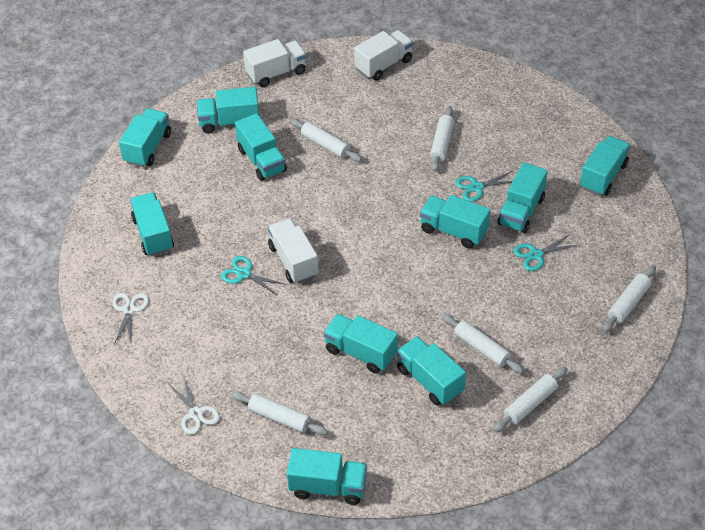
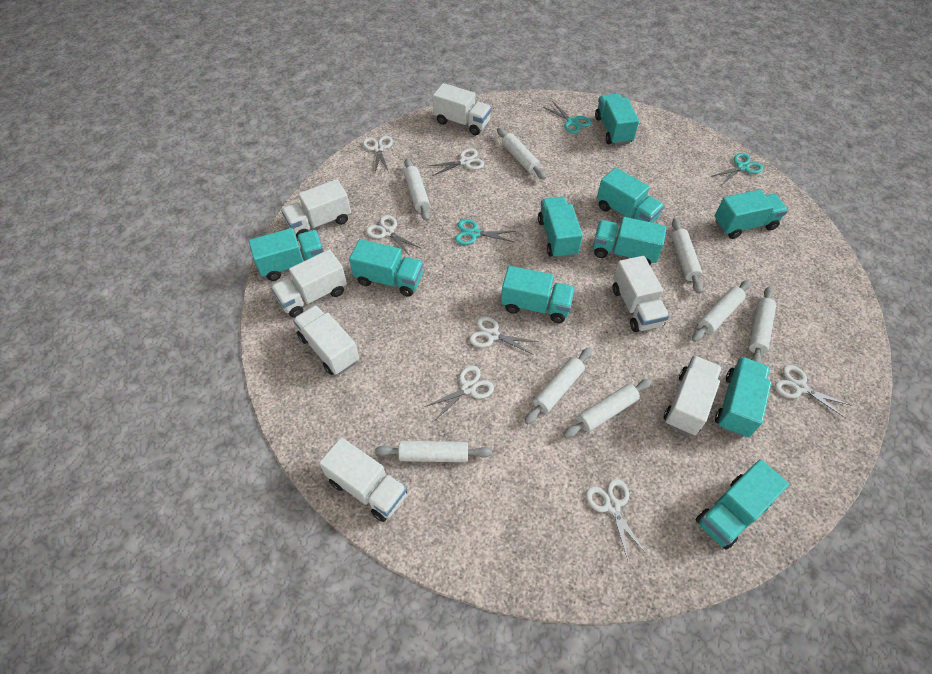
white rolling pin: [232,391,328,435] [290,119,362,162] [430,106,454,172] [442,314,524,374] [493,367,568,433] [603,265,656,333] = 6 -> [375,441,492,462] [404,158,430,221] [497,128,546,180] [525,348,592,425] [563,379,652,438] [672,218,703,294] [692,280,751,342] [749,286,776,363] = 8
white scissors: [112,293,149,344] [169,377,220,434] = 2 -> [363,136,393,172] [366,215,422,256] [424,366,494,420] [429,148,484,176] [469,316,539,355] [586,479,647,560] [775,365,852,419] = 7
white truck: [243,39,307,87] [268,218,319,283] [354,30,413,81] = 3 -> [271,249,347,318] [281,179,351,238] [293,305,359,375] [319,437,407,522] [433,83,492,135] [613,256,669,332] [664,356,722,435] = 7

